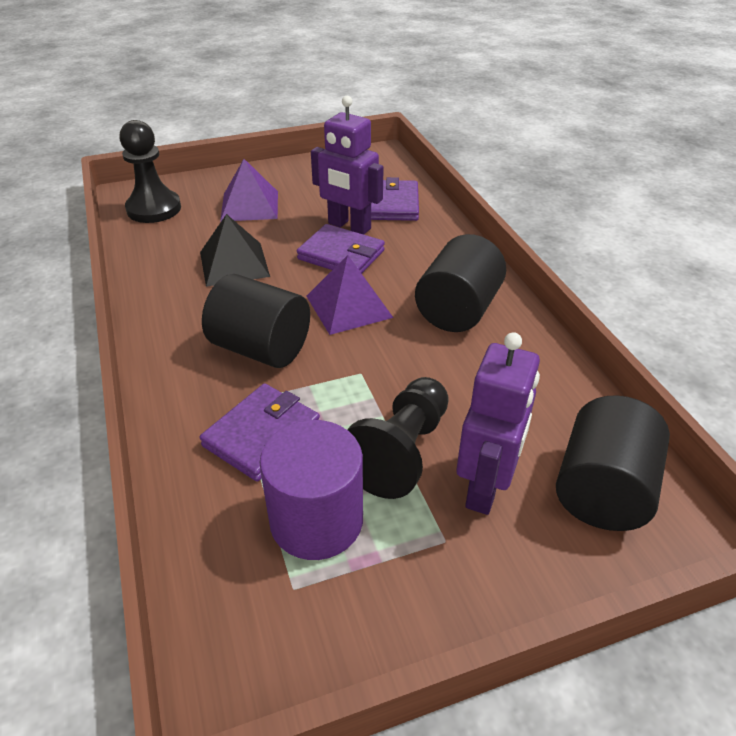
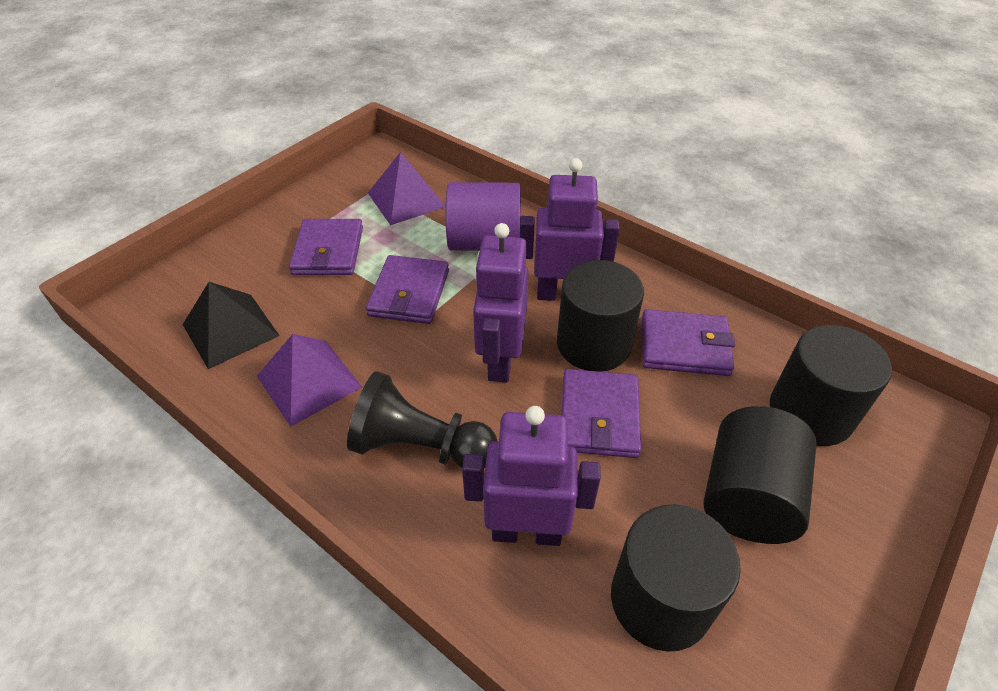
black cylinder: [202,274,310,368] [415,234,506,332] [556,395,670,531] = 3 -> [557,260,644,372] [611,504,741,652] [704,406,817,544] [770,325,892,446] = 4
black pawn: [120,120,181,223] [347,377,449,499] = 2 -> [347,371,497,468] = 1
purple robot: [311,96,384,235] [456,332,540,515] = 2 -> [462,406,601,546] [473,223,529,383] [520,158,620,301] = 3
purple wallet: [200,383,320,481] [297,224,385,274] [371,177,419,221] = 3 -> [289,219,363,275] [366,255,449,324] [561,369,641,458] [642,309,735,376] = 4

